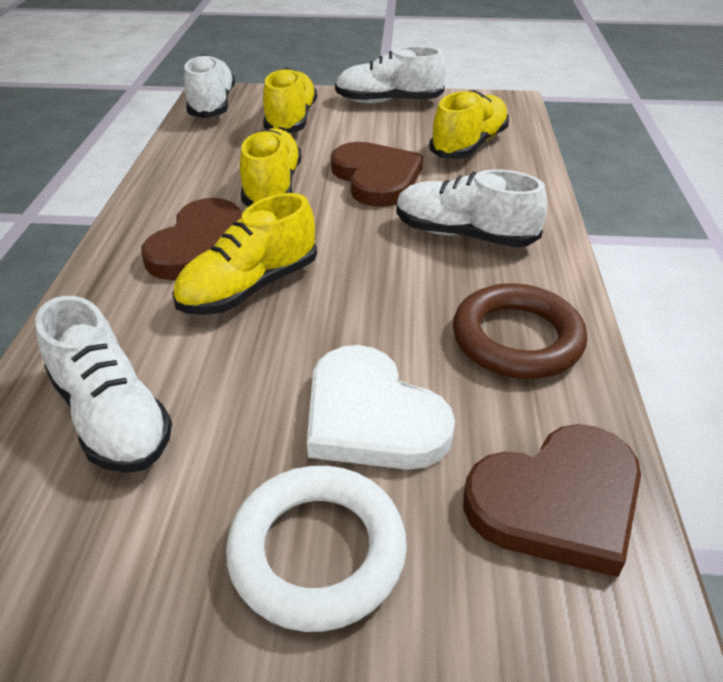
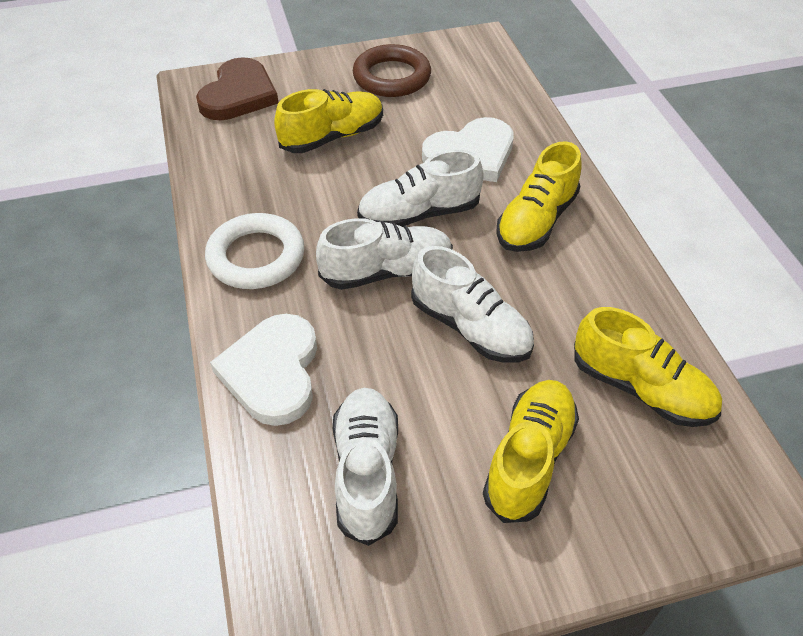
brown heart: [141,198,242,280] [331,142,423,207] [463,424,641,577] = 3 -> [196,57,278,120] = 1
white heart: [307,345,455,470] = 1 -> [210,314,317,426] [422,117,514,182] = 2

